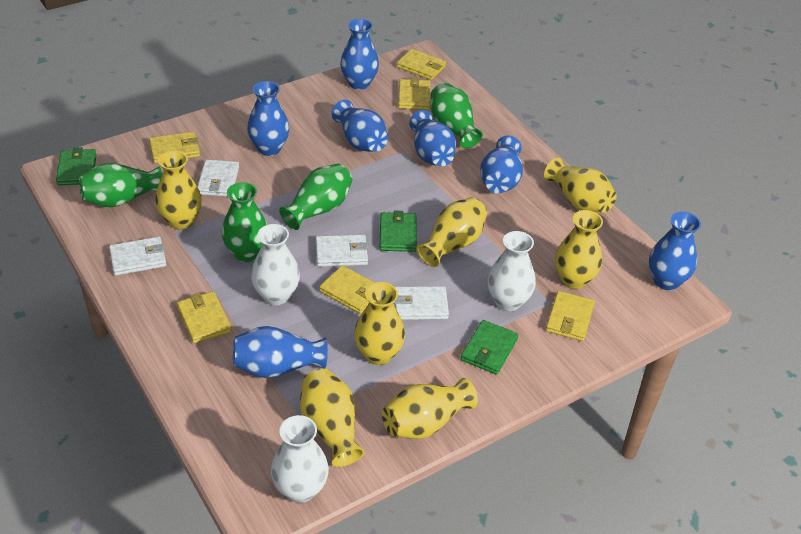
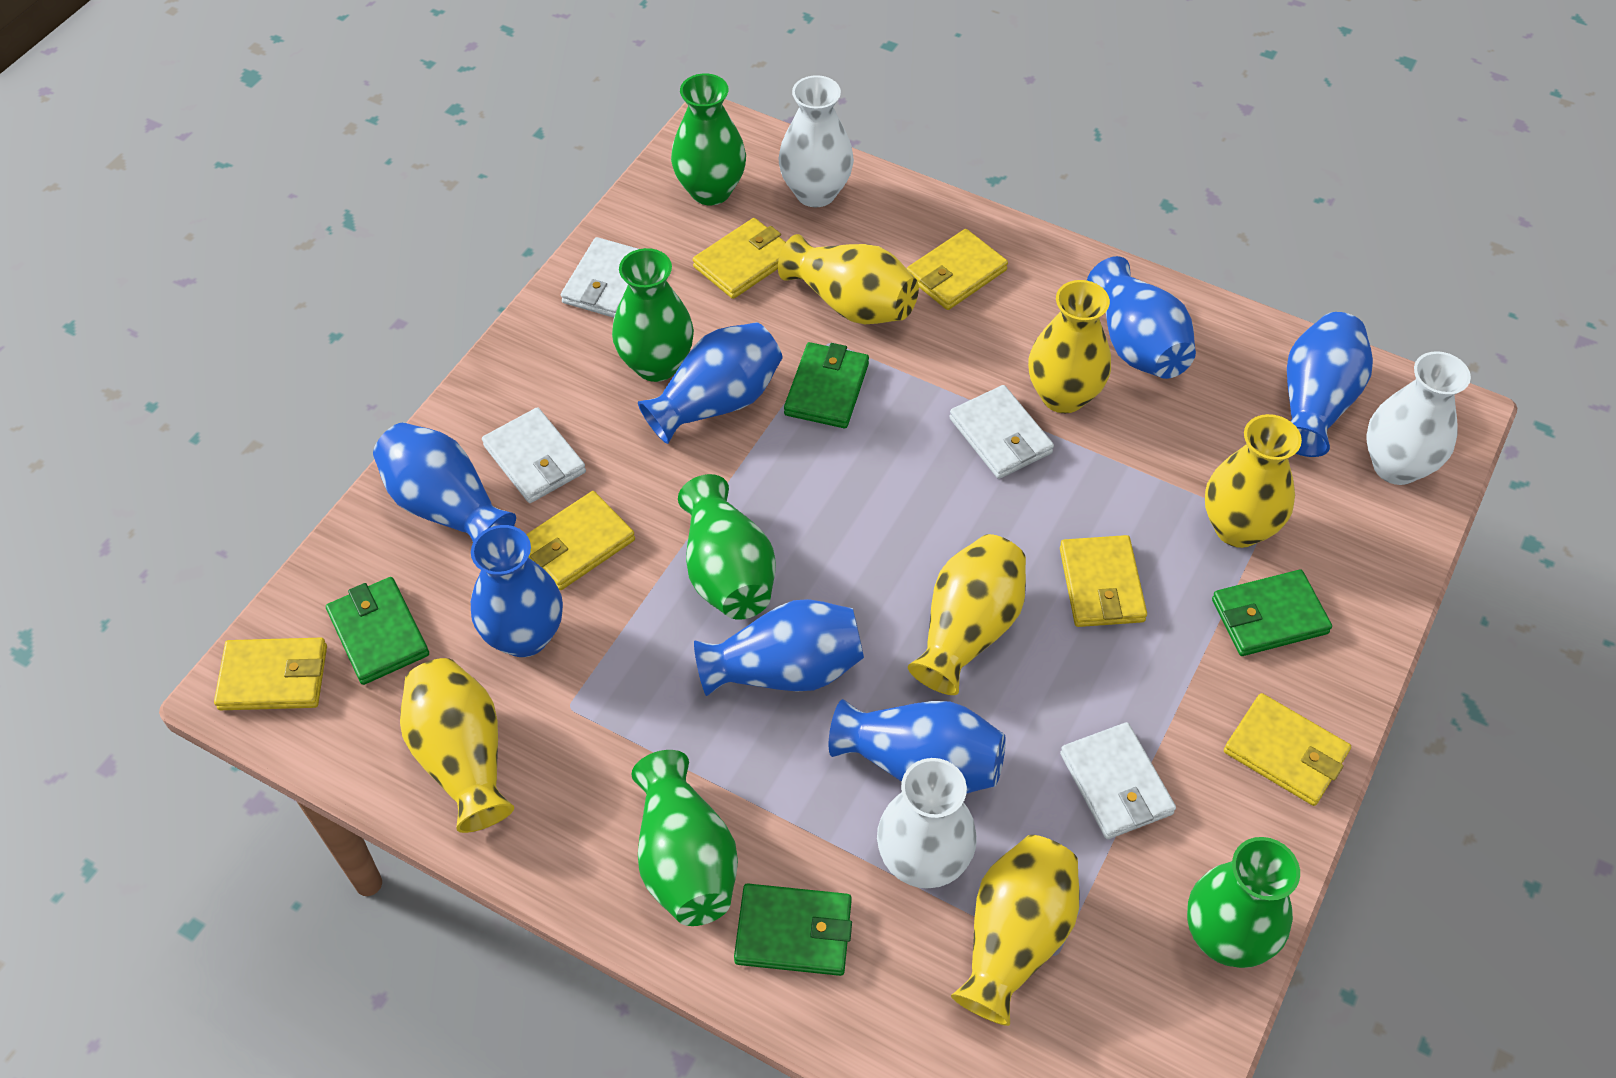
green vase: [79,163,162,207] [222,182,267,262] [279,164,352,230] [431,83,483,148] = 4 -> [612,248,694,382] [631,750,738,926] [671,74,746,205] [678,474,776,620] [1187,837,1300,968] = 5
green wallet: [56,147,97,185] [379,210,417,252] [461,320,518,375] = 3 -> [326,577,429,685] [734,883,852,976] [784,342,869,428] [1212,570,1332,656] = 4
yellow vase: [155,151,202,229] [300,368,364,467] [354,282,405,365] [382,378,478,439] [417,197,487,267] [544,158,616,213] [555,210,603,289] = 7 -> [400,658,514,833] [778,234,919,324] [908,534,1026,695] [951,835,1079,1026] [1028,280,1111,413] [1205,414,1302,548] = 6

